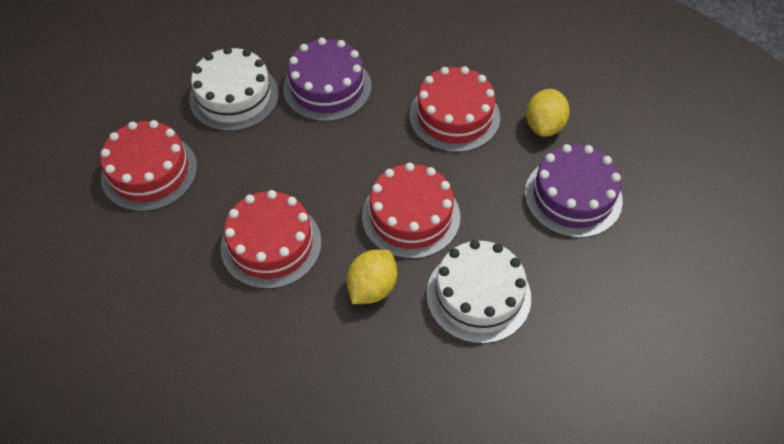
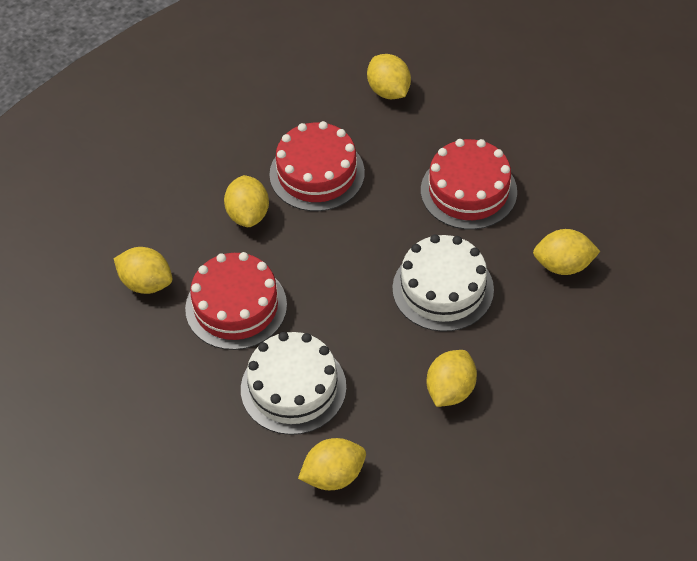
purple cake: [283,38,371,122] [525,144,623,238] = 2 -> none = 0
red cake: [100,120,197,212] [221,190,322,289] [362,163,460,259] [410,66,500,152] = 4 -> [185,252,287,350] [269,121,365,211] [421,139,517,230] = 3
yellow lemon: [347,249,397,304] [526,89,570,137] = 2 -> [114,247,173,294] [224,175,269,227] [298,438,366,490] [367,54,411,99] [427,350,477,407] [533,229,600,275] = 6

